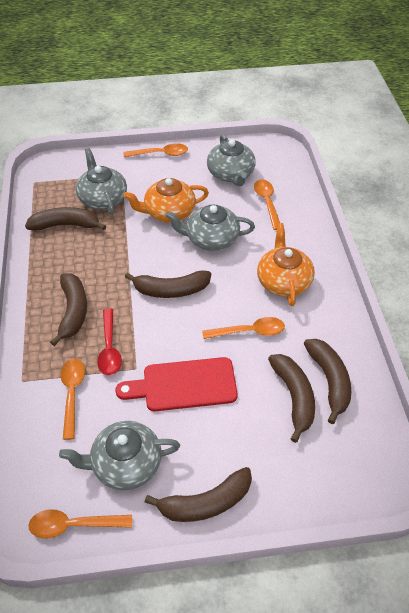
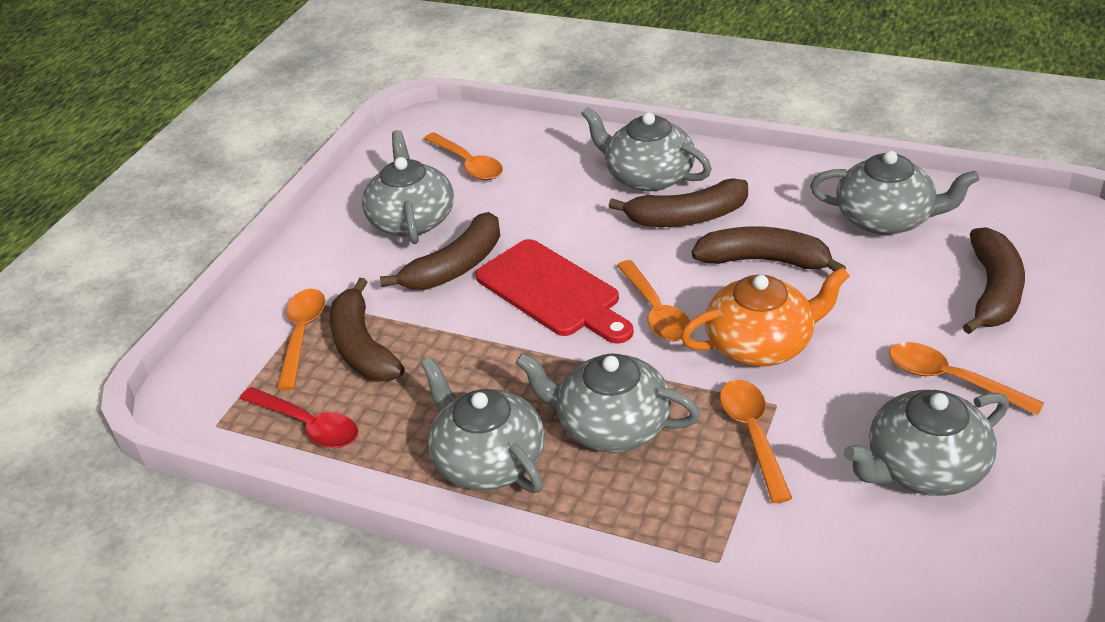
brown banana: [25,207,106,231] [50,273,87,346] [125,270,211,298] [145,467,252,522] [268,354,315,443] [304,339,351,424] = 6 -> [330,278,405,381] [380,212,500,290] [609,178,748,227] [691,226,846,271] [963,227,1025,334] = 5
grey teapot: [59,421,180,490] [76,148,127,214] [165,204,255,251] [207,134,256,186] = 4 -> [362,130,454,244] [421,357,545,493] [516,353,700,452] [581,107,712,191] [810,151,979,235] [844,390,1009,496] = 6
orange teapot: [123,178,209,223] [257,223,315,306] = 2 -> [681,267,850,366] = 1

